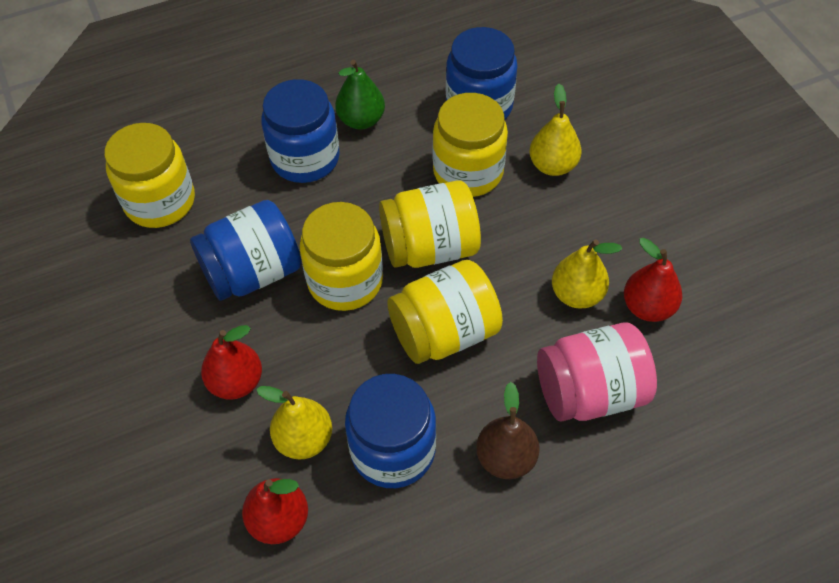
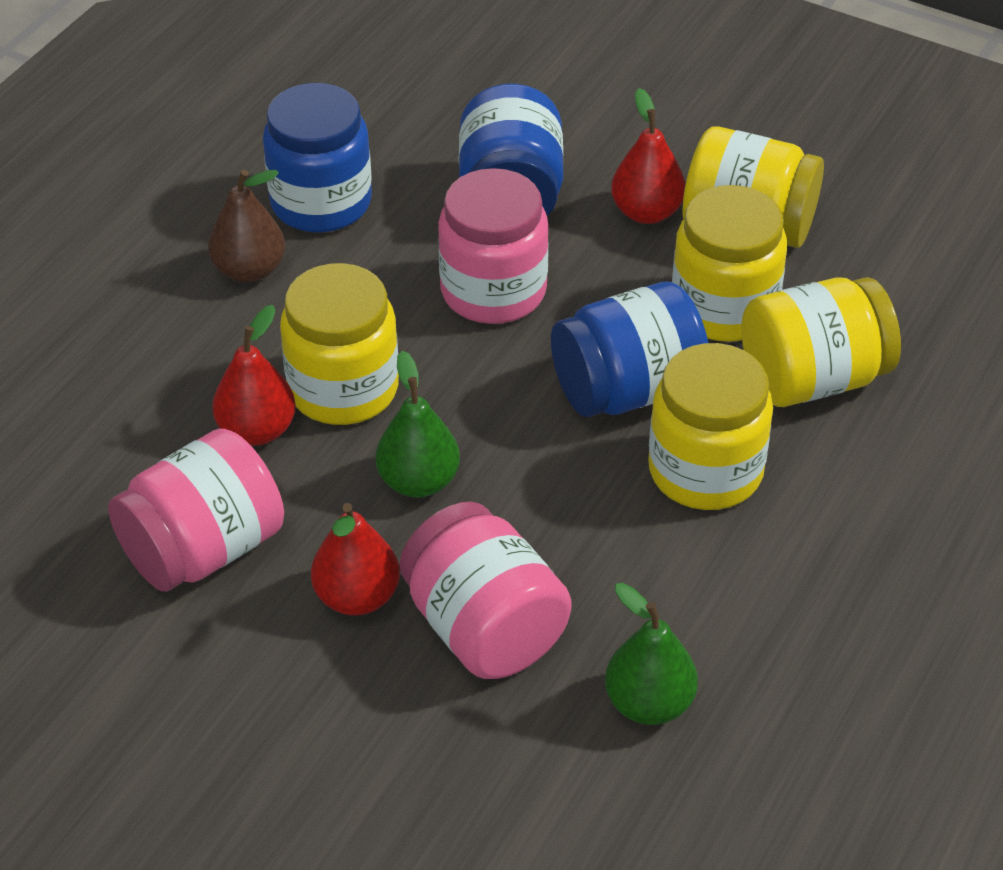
blue jar: [190,200,301,301] [261,79,340,183] [345,374,436,488] [446,27,517,119] = 4 -> [263,83,372,233] [459,84,564,216] [551,282,708,417] = 3
green pear: [335,60,385,130] = 1 -> [376,351,460,498] [605,583,698,725] = 2
pink jar: [537,322,657,422] = 1 -> [108,429,284,592] [400,502,572,679] [438,168,549,324] = 3
yellow pear: [256,386,332,459] [529,84,582,176] [552,239,622,309] = 3 -> none = 0

